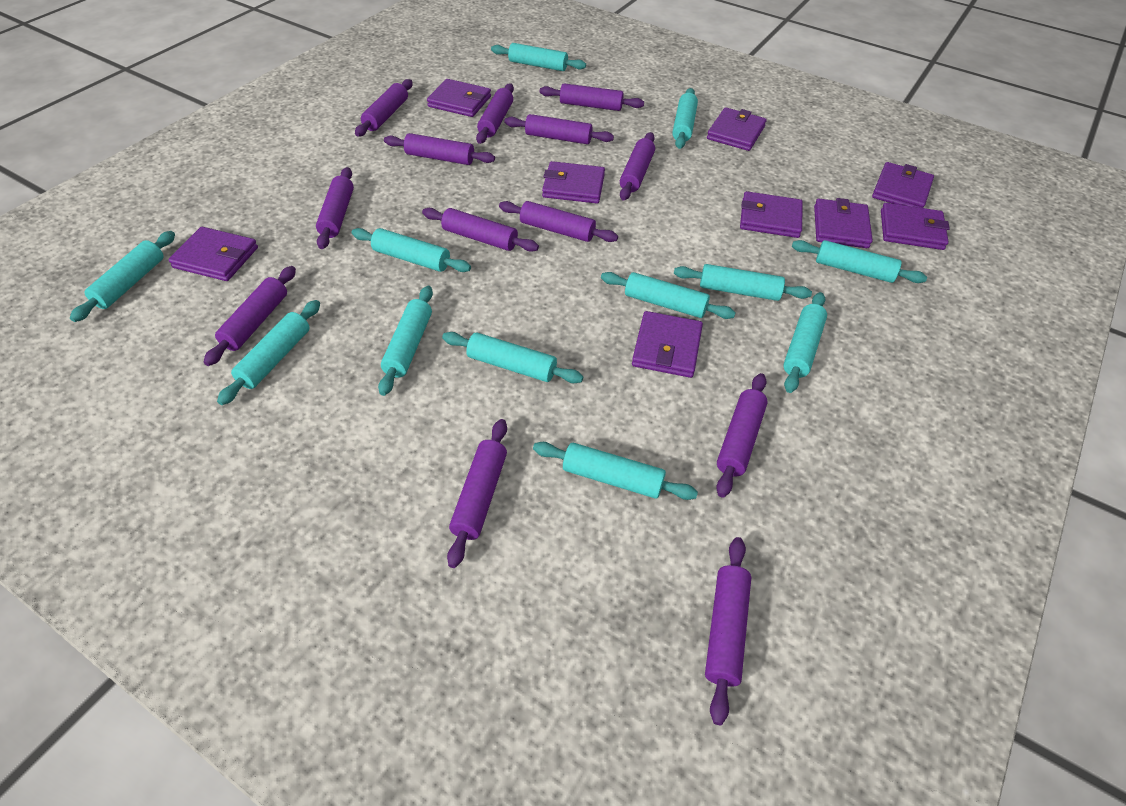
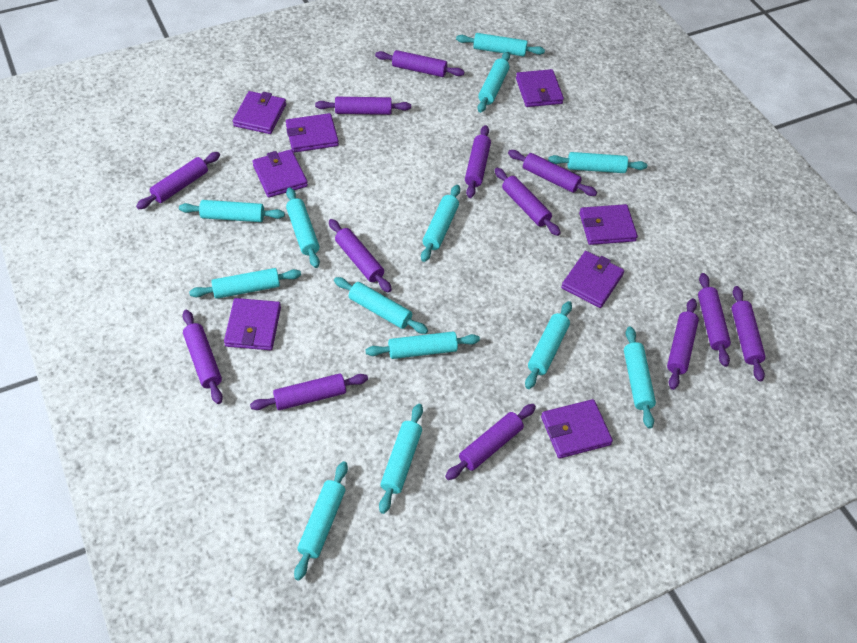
purple wallet: [169,227,258,281] [427,79,491,117] [542,161,605,203] [632,311,703,378] [707,107,767,151] [740,191,803,238] [814,198,873,248] [872,162,934,208] [881,203,950,250] = 9 -> [224,298,281,350] [233,91,286,134] [252,149,308,198] [286,113,339,153] [516,69,564,107] [541,399,613,458] [561,251,624,308] [579,204,638,245] = 8
turquoise rolling pin: [70,231,175,322] [217,300,320,405] [352,228,471,272] [378,286,433,396] [442,332,583,383] [491,43,586,71] [533,442,698,500] [601,272,736,319] [672,88,698,149] [674,264,812,301] [783,292,827,393] [792,240,927,283] = 12 -> [179,200,285,222] [189,268,301,299] [286,187,320,268] [294,461,348,581] [334,277,428,334] [366,332,480,359] [379,404,423,514] [421,185,460,262] [456,33,545,57] [477,52,510,113] [525,301,572,389] [548,152,647,173] [624,326,656,429] = 13

